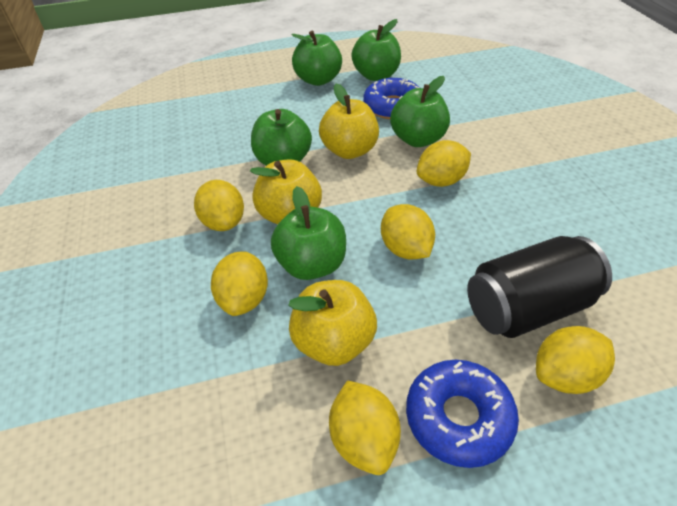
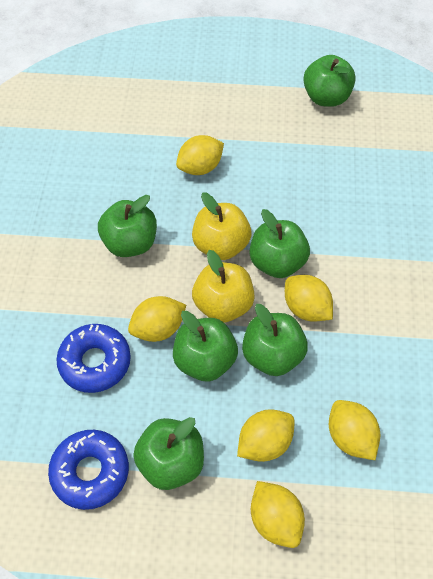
black can: [467,236,612,338] = 1 -> none = 0
green apple: [251,109,312,166] [271,186,346,280] [292,30,342,86] [351,19,401,81] [390,76,450,147] = 5 -> [98,195,157,257] [133,417,204,490] [173,311,238,381] [242,304,308,376] [250,209,310,278] [303,55,356,107] = 6
yellow apple: [250,159,322,224] [288,280,377,366] [319,84,379,159] = 3 -> [192,192,251,260] [192,250,255,322] = 2

